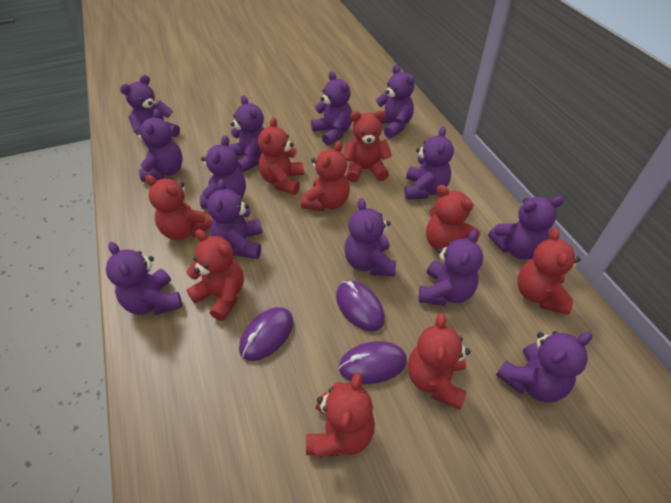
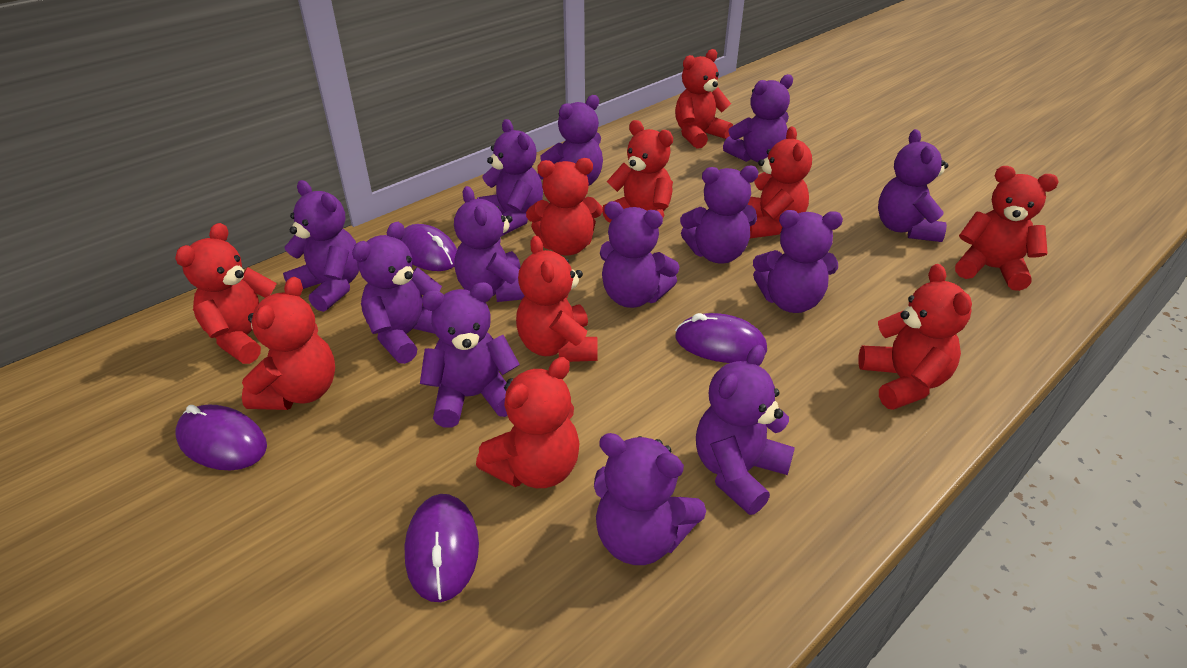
purple mouse: [239,307,293,361] [336,280,385,331] [338,341,407,384] = 3 -> [176,405,267,470] [401,224,457,271] [404,494,479,602] [675,313,767,363] = 4
red teddy bear: [145,175,212,240] [186,229,244,321] [258,117,304,195] [301,141,350,211] [306,372,375,458] [343,110,392,182] [408,313,470,409] [426,185,480,251] [517,228,581,315] = 9 -> [175,223,277,364] [242,277,335,410] [476,357,579,488] [516,236,598,362] [526,158,603,255] [602,120,673,223] [675,49,733,149] [748,127,812,238] [858,264,972,410] [955,166,1058,291] = 10

